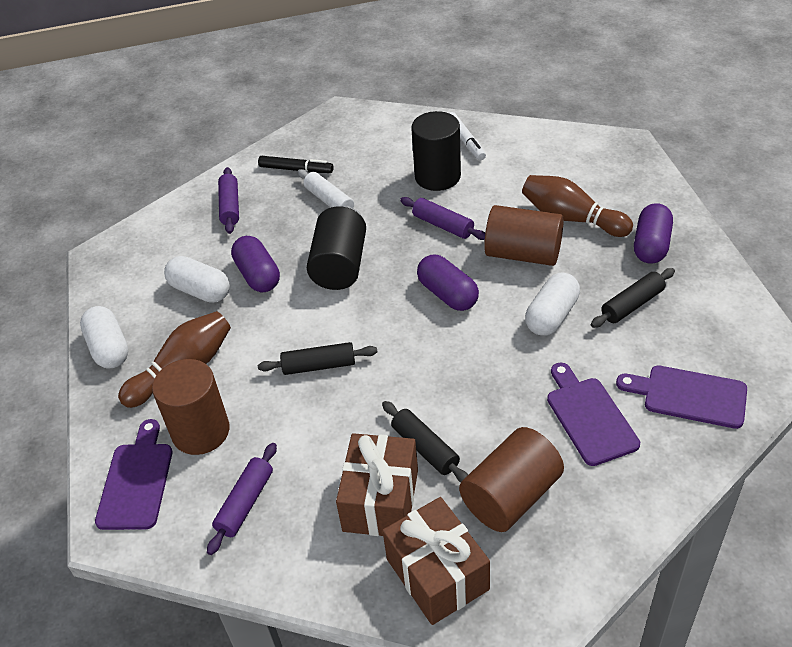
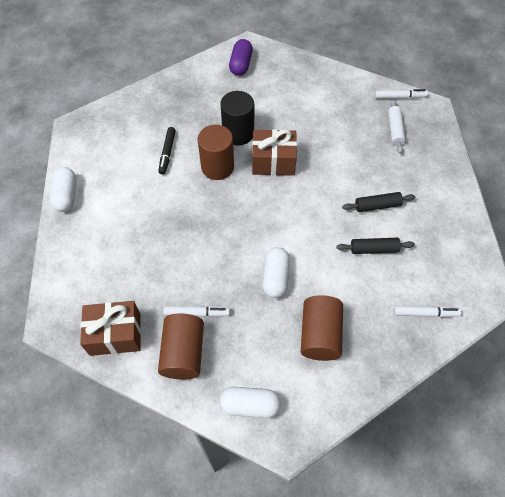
black cylinder: [307,206,366,290] [411,111,461,191] = 2 -> [220,91,254,146] = 1
black rolling pin: [258,342,378,375] [382,401,468,482] [591,268,675,328] = 3 -> [336,238,415,254] [342,192,415,212] = 2
brown bowling pin: [118,311,231,408] [522,175,633,237] = 2 -> none = 0
purple capsule: [231,236,280,292] [417,254,479,311] [634,203,673,264] = 3 -> [229,39,253,76] = 1
purple cutting board: [95,419,172,530] [547,363,640,466] [616,365,747,429] = 3 -> none = 0
purple rolling pin: [207,443,277,555] [218,167,239,234] [400,197,485,240] = 3 -> none = 0
white marker: [450,112,486,161] = 1 -> [163,306,230,317] [375,89,428,99] [394,306,461,317] = 3

